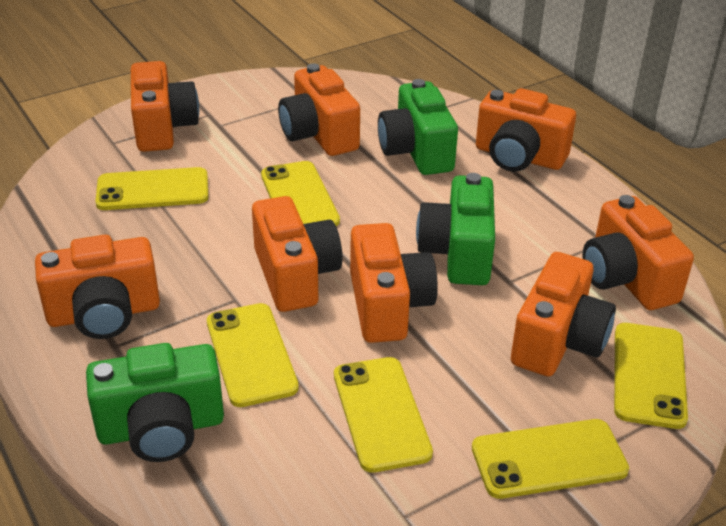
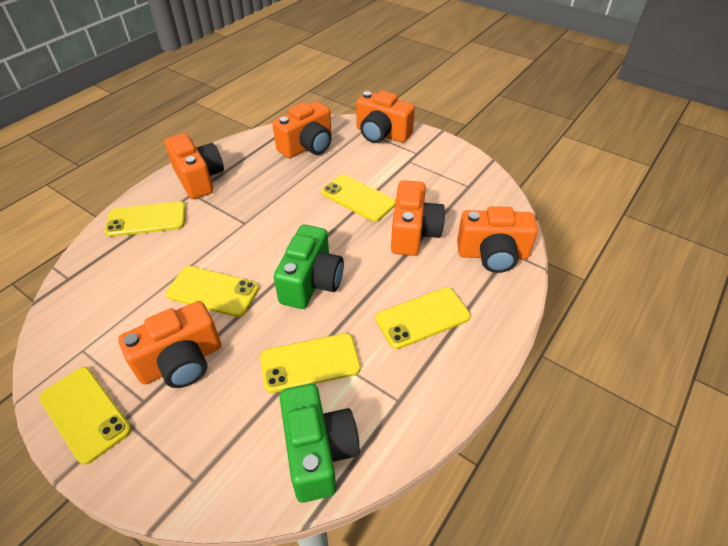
green camera: [86,343,224,462] [378,79,458,175] [416,173,495,285] = 3 -> [274,225,344,309] [280,384,360,503] = 2
orange camera: [35,235,160,339] [131,61,199,152] [252,196,343,312] [278,63,360,156] [350,223,438,343] [476,88,576,172] [511,252,616,376] [582,195,694,310] = 8 -> [118,301,221,388] [164,133,224,199] [272,101,332,158] [356,91,415,143] [391,180,445,256] [457,206,538,273] = 6

